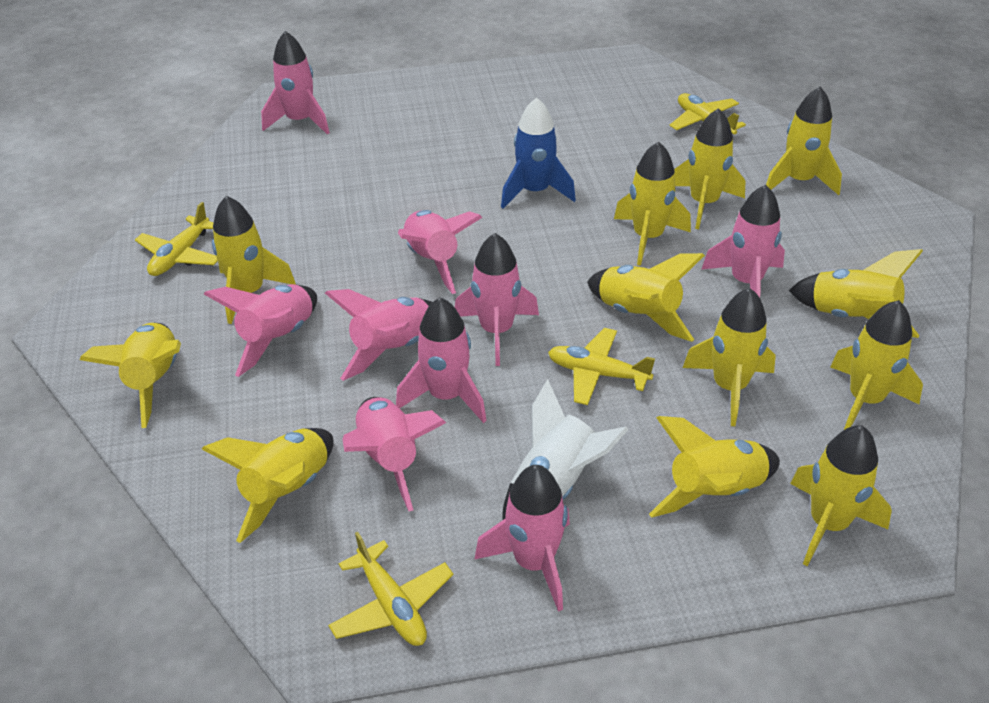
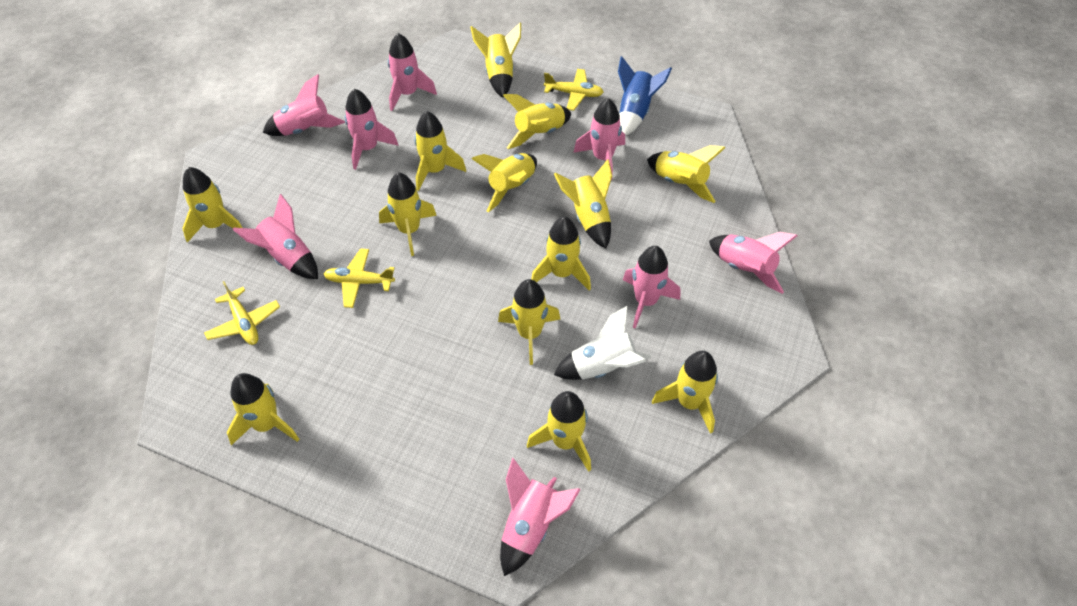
pink rocket: [204,284,317,377] [261,31,330,135] [325,289,432,381] [342,397,446,511] [396,297,487,423] [398,210,483,294] [455,233,539,366] [474,465,570,612] [701,185,785,298] = 9 -> [232,194,318,279] [263,74,345,136] [345,88,398,170] [388,33,437,111] [500,458,581,576] [573,98,625,180] [623,246,680,329] [709,232,798,294] = 8
yellow plane: [135,202,218,276] [328,532,453,646] [548,328,655,405] [669,93,746,135] = 4 -> [204,281,280,345] [324,248,395,308] [544,69,604,111] = 3
yellow rocket: [80,323,181,428] [202,428,333,543] [212,196,296,324] [587,253,705,342] [614,141,691,266] [649,416,780,518] [674,108,746,229] [683,288,776,426] [766,87,842,195] [789,249,923,338] [790,425,892,566] [830,300,923,430] = 12 -> [182,167,243,243] [227,373,299,445] [379,172,437,256] [414,111,466,191] [470,23,521,98] [472,153,537,212] [498,279,560,365] [503,94,571,149] [527,391,591,472] [531,217,591,291] [554,159,612,249] [647,145,726,203] [652,351,718,434] = 13

